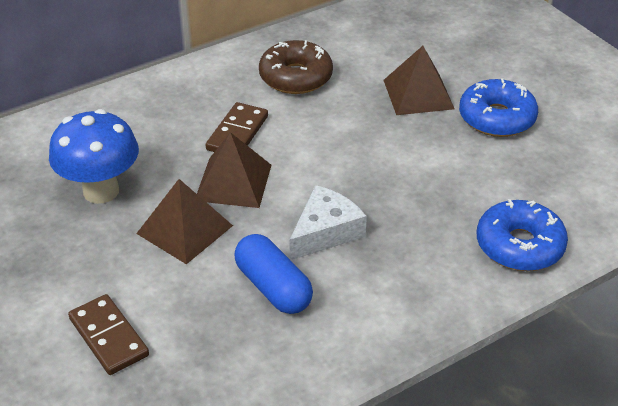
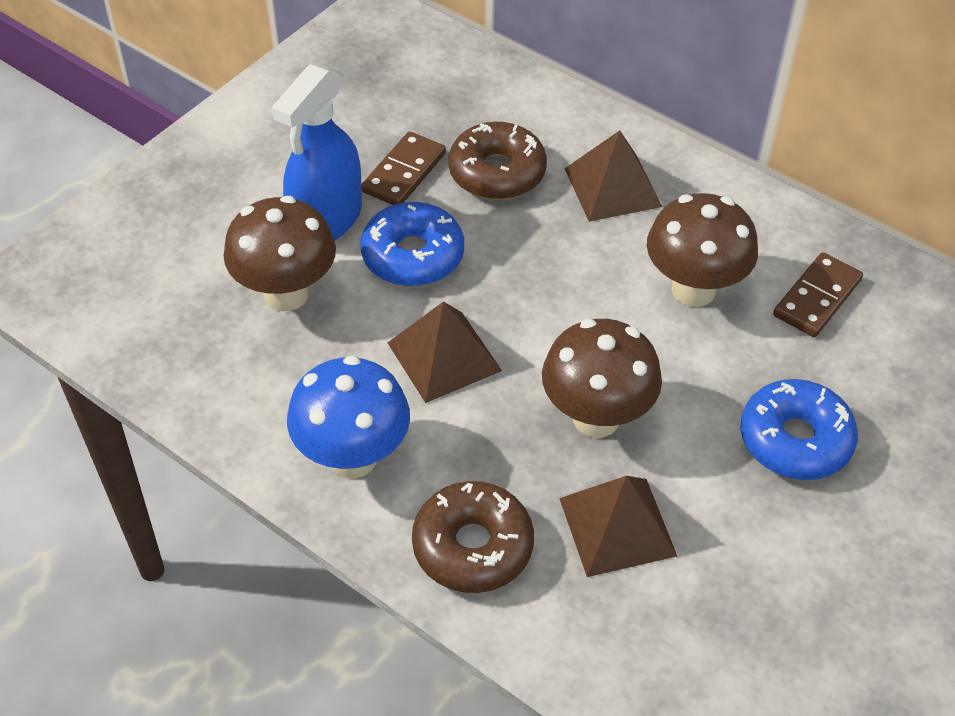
blue capsule: [234,234,313,314] = 1 -> none = 0
blue spray bottle: none = 0 -> [272,64,362,240] = 1
brown donut: [259,40,333,94] = 1 -> [412,481,534,593] [448,122,547,200] = 2
brown mushroom: none = 0 -> [223,196,336,311] [542,319,662,438] [647,193,758,307] = 3
white cheese: [289,185,367,260] = 1 -> none = 0

